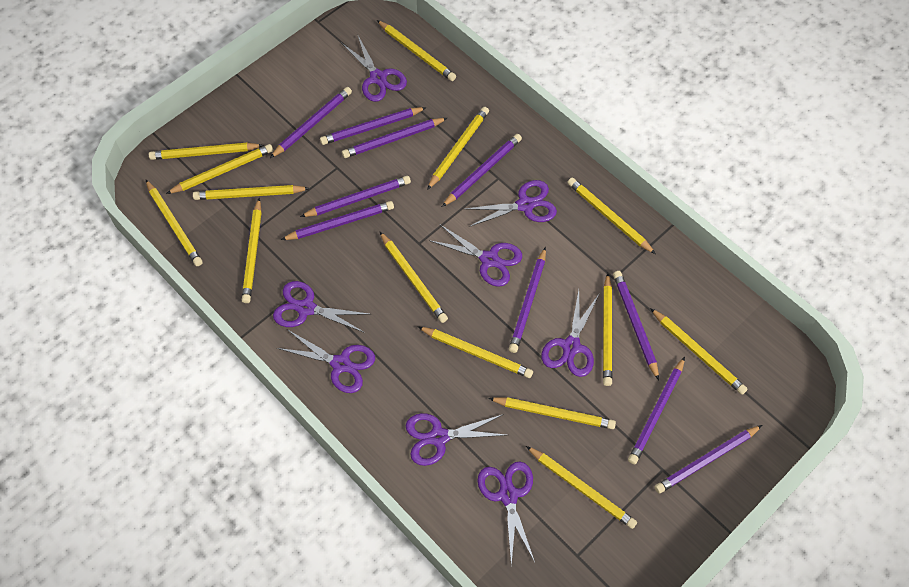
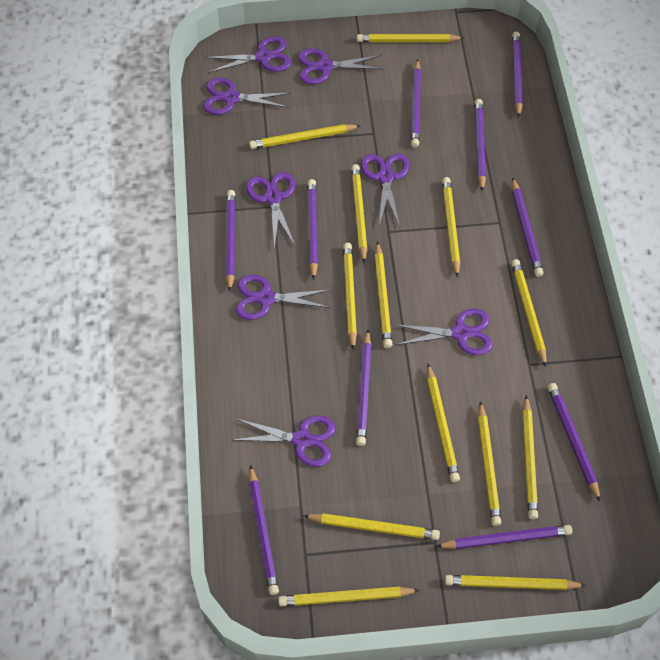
yellow pencil: [145,179,203,266] [149,143,264,160] [166,144,273,194] [193,185,310,200] [242,198,262,303] [377,20,456,81] [379,231,448,323] [418,327,533,378] [427,107,489,190] [488,397,616,429] [526,446,637,529] [567,178,656,254] [603,273,612,386] [650,308,747,395] = 14 -> [249,124,361,149] [278,587,420,606] [303,513,440,540] [343,243,357,350] [351,164,367,264] [357,34,464,42] [375,241,392,348] [427,364,460,482] [442,177,460,278] [445,575,587,590] [478,401,501,526] [511,259,547,367] [522,395,538,519] = 13

